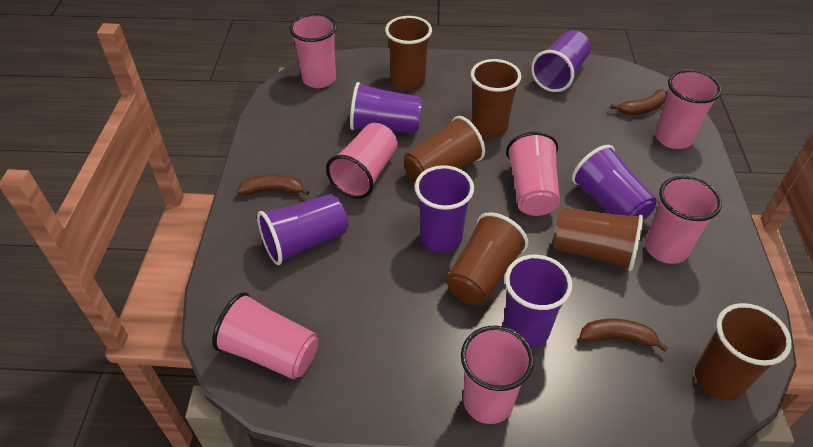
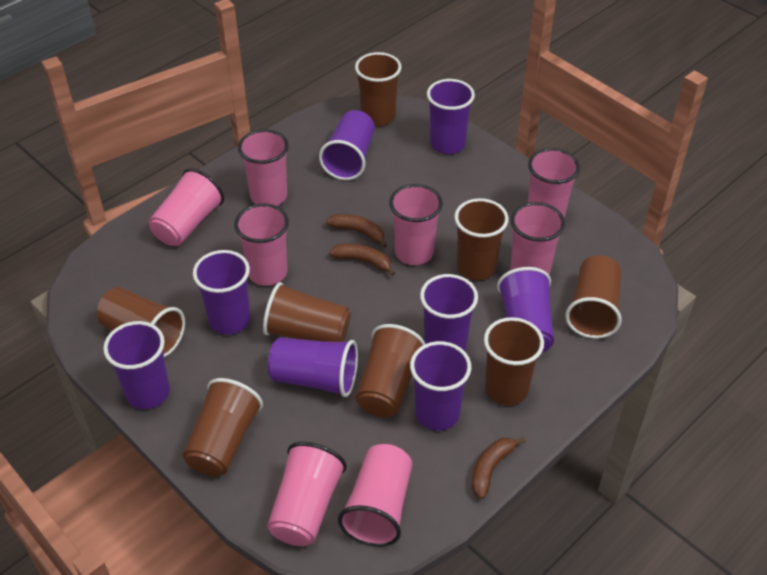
brown cup: [385,16,432,91] [404,116,485,183] [446,212,528,305] [471,59,521,138] [553,207,643,271] [695,303,792,400] = 6 -> [97,287,185,357] [183,378,263,476] [263,282,351,342] [355,52,402,126] [356,324,425,417] [454,198,509,280] [484,317,544,405] [565,255,622,339] = 8
pink cup: [212,292,318,379] [289,14,337,88] [326,123,398,199] [461,325,534,424] [506,132,560,216] [645,176,722,264] [655,70,722,149] = 7 -> [149,168,224,246] [234,203,289,286] [238,129,289,206] [267,442,347,546] [338,444,412,547] [389,184,443,265] [510,202,565,275] [528,148,580,219] = 8
purple cup: [257,194,348,265] [350,82,423,134] [415,165,474,253] [503,255,572,348] [531,30,591,92] [572,145,657,221] = 6 -> [103,321,170,409] [193,250,250,335] [268,337,358,397] [319,110,375,180] [410,341,471,430] [420,274,478,351] [427,79,475,154] [497,267,554,353] = 8

